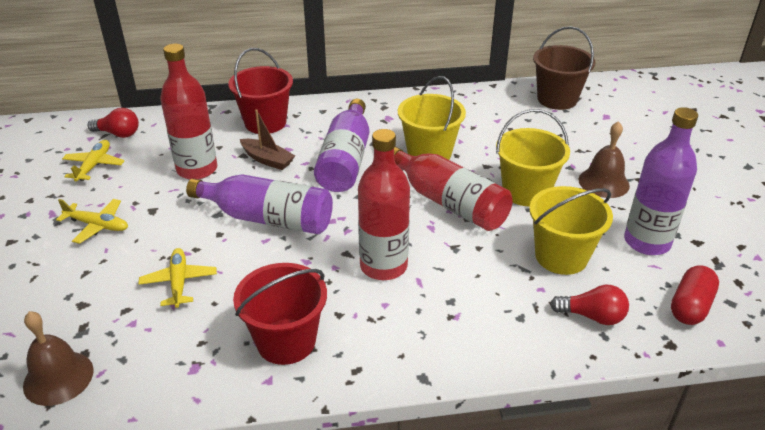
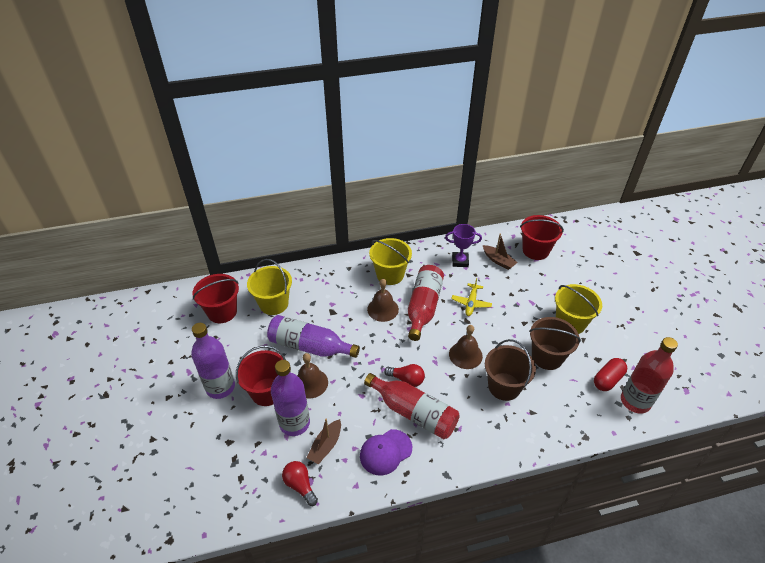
brown bell: [23,311,94,406] [579,121,630,198] = 2 -> [297,353,328,398] [367,279,399,322] [449,325,483,369] = 3
brown boat: [240,109,295,170] = 1 -> [307,419,341,464] [483,234,518,270] = 2
brown bucket: [533,26,595,110] = 1 -> [485,339,536,401] [529,317,581,370] = 2
purple cap: none = 0 -> [360,429,412,476] = 1
purple trophy: none = 0 -> [445,224,482,267] = 1
red bucket: [228,48,293,134] [233,263,327,365] = 2 -> [193,274,239,323] [236,346,286,406] [520,215,564,260] = 3
yellow plane: [56,199,128,244] [62,140,124,182] [138,248,217,308] = 3 -> [451,278,492,316] = 1

